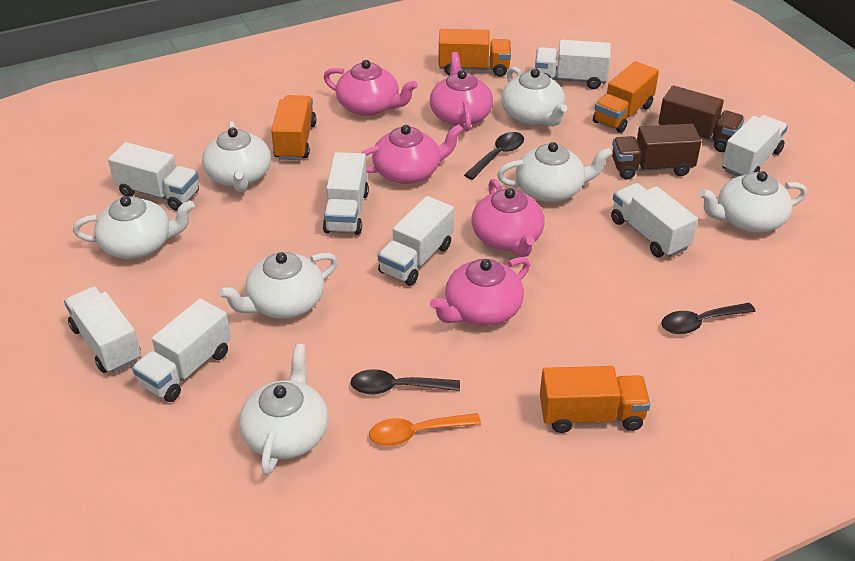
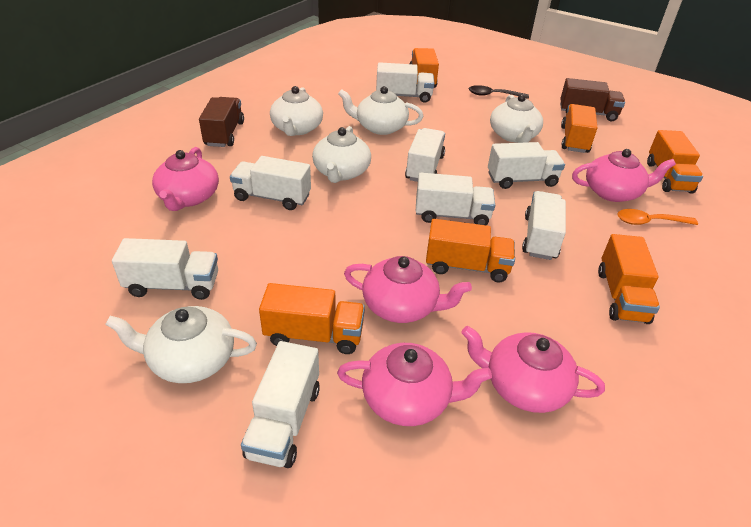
black spoon: [350,369,460,395] [464,132,524,180] [661,303,756,334] = 3 -> [469,85,529,99] = 1
orange truck: [271,95,316,160] [439,29,511,77] [540,366,651,433] [593,61,659,133] = 4 -> [259,283,365,354] [409,48,439,88] [426,219,515,282] [561,104,597,153] [598,234,660,324] [647,130,703,193] = 6
white teapot: [73,196,195,259] [202,121,271,192] [218,252,338,319] [239,344,328,475] [497,142,613,202] [501,67,567,126] [699,171,807,233] = 7 -> [105,306,257,383] [270,86,323,136] [312,126,371,183] [338,86,423,135] [490,94,543,143] = 5

